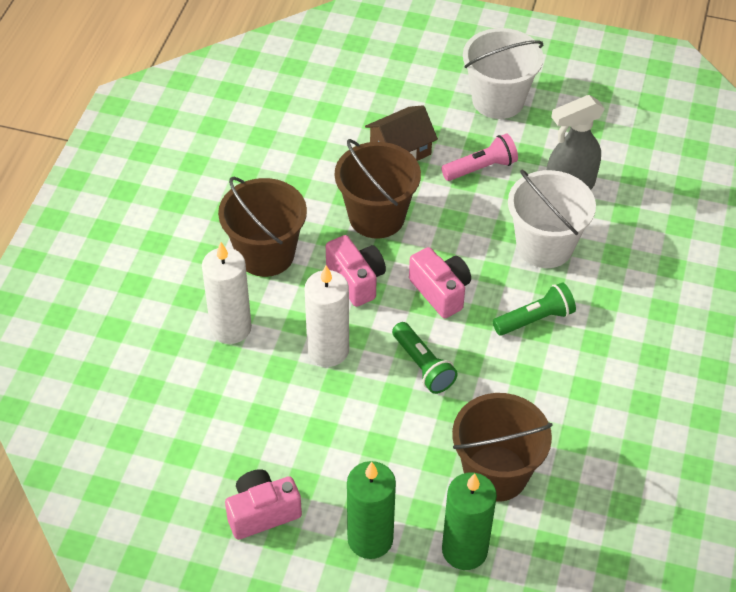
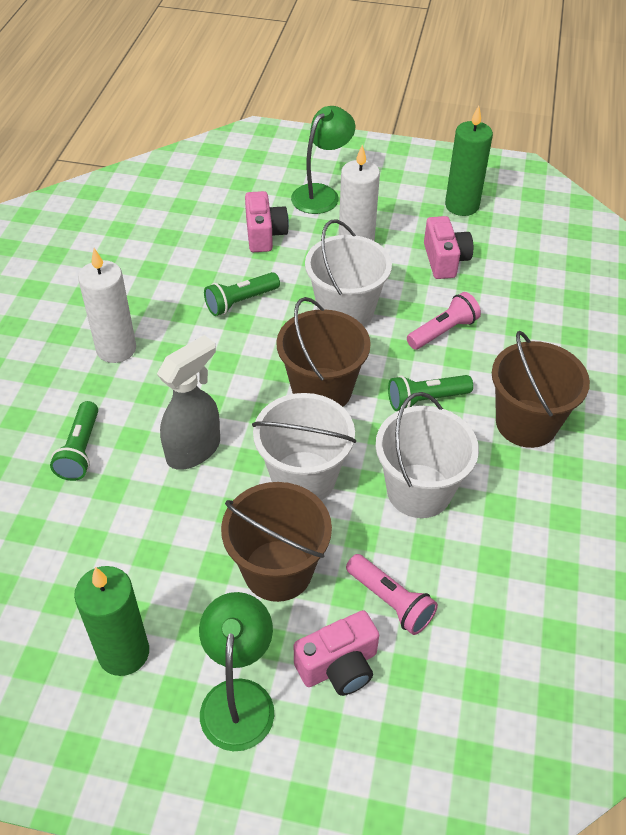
brown house: [365,105,438,161] = 1 -> none = 0
green flashlight: [392,322,458,394] [493,282,576,336] = 2 -> [50,401,98,481] [204,272,280,316] [388,375,473,411] = 3
green lamp: none = 0 -> [199,592,274,751] [291,106,355,214] = 2
pink flashlight: [441,134,518,181] = 1 -> [346,554,438,635] [407,292,481,350] = 2
white bucket: [463,28,544,119] [508,169,596,268] = 2 -> [252,393,356,500] [305,220,392,327] [375,392,479,518] = 3

